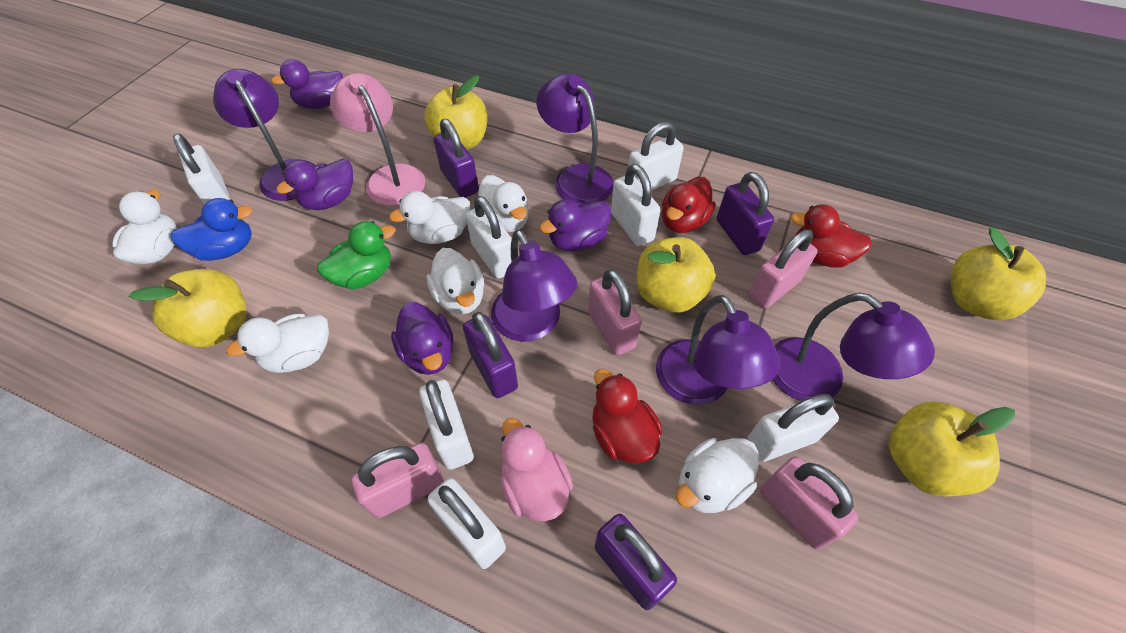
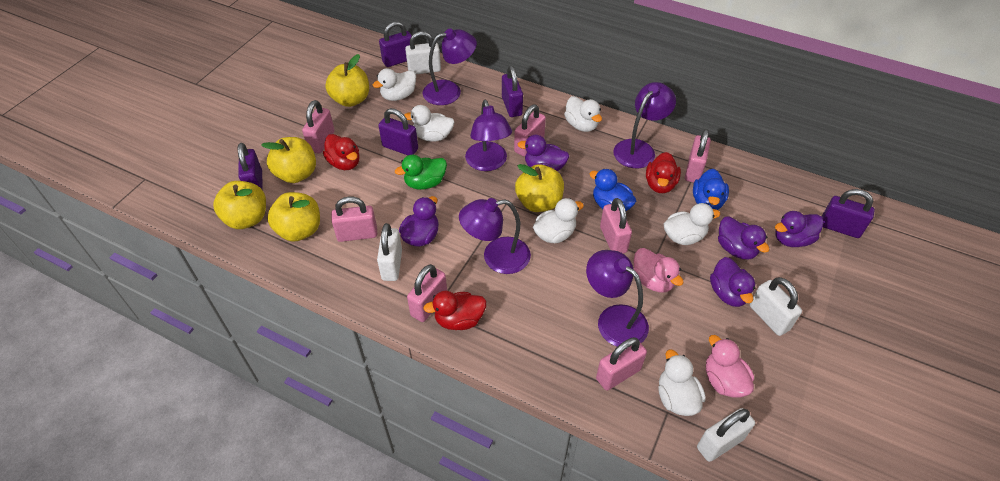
blue duck: [170,198,253,261] = 1 -> [589,169,636,211] [693,169,729,210] = 2
pink duck: [500,418,573,521] = 1 -> [633,248,684,292] [706,335,754,397] = 2
pink lamp: [330,73,425,206] = 1 -> none = 0
pink padlock: [351,443,444,518] [588,269,642,355] [749,230,818,308] [760,457,859,549] = 4 -> [302,100,335,154] [331,197,377,242] [407,264,447,322] [514,104,546,157] [596,337,647,391] [600,198,632,253] [685,129,711,183] = 7
purple duck: [271,59,343,109] [276,159,353,210] [391,302,454,375] [539,200,611,252] = 4 -> [399,196,439,247] [518,135,569,171] [710,257,755,307] [718,216,770,259] [775,211,823,247] = 5
purple padlock: [434,119,479,198] [463,312,518,398] [595,514,677,610] [717,172,774,255] = 4 -> [238,143,263,190] [378,108,418,155] [379,21,412,67] [502,66,523,117] [822,189,875,238] = 5
white padlock: [173,134,230,205] [419,379,474,470] [427,478,506,569] [466,196,512,279] [611,164,660,246] [628,122,683,190] [747,394,839,462] = 7 -> [377,223,402,281] [405,31,441,74] [697,408,755,462] [750,277,802,336] = 4

